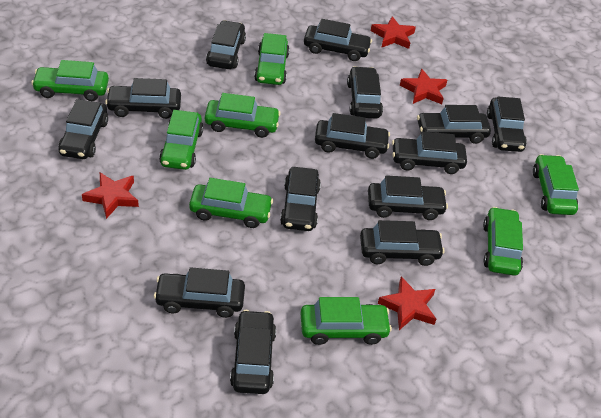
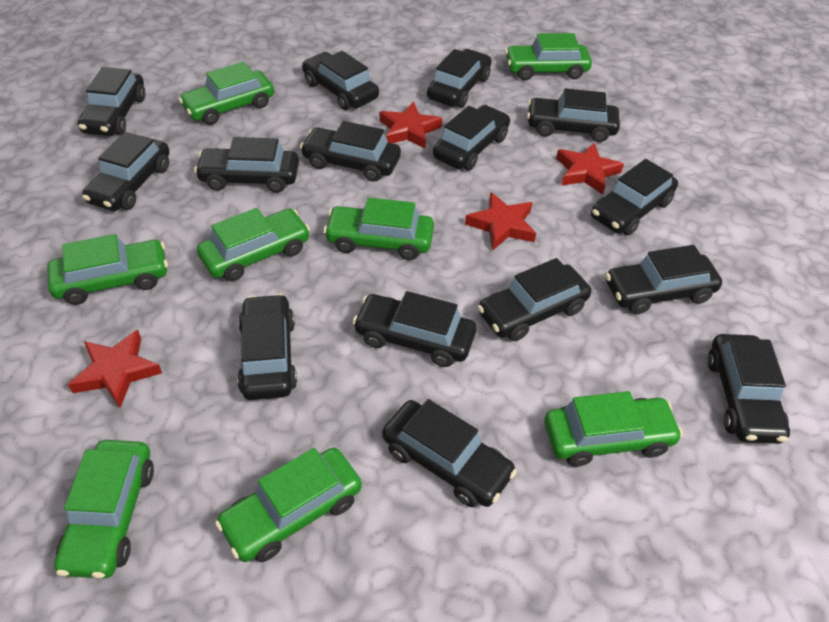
black car: [58,99,108,159] [105,78,181,119] [154,267,245,318] [206,20,246,69] [230,310,276,394] [280,167,321,231] [304,19,372,61] [315,113,390,159] [347,66,383,119] [360,220,445,266] [368,175,448,220] [392,132,467,174] [417,105,491,144] [487,96,527,152] = 14 -> [78,67,145,136] [82,132,170,211] [194,137,299,193] [237,294,297,400] [300,121,401,182] [302,51,379,110] [353,291,476,367] [382,399,517,507] [427,49,492,108] [433,105,510,170] [477,258,591,341] [527,88,620,142] [591,159,678,235] [605,245,722,314] [708,334,790,444] = 15

